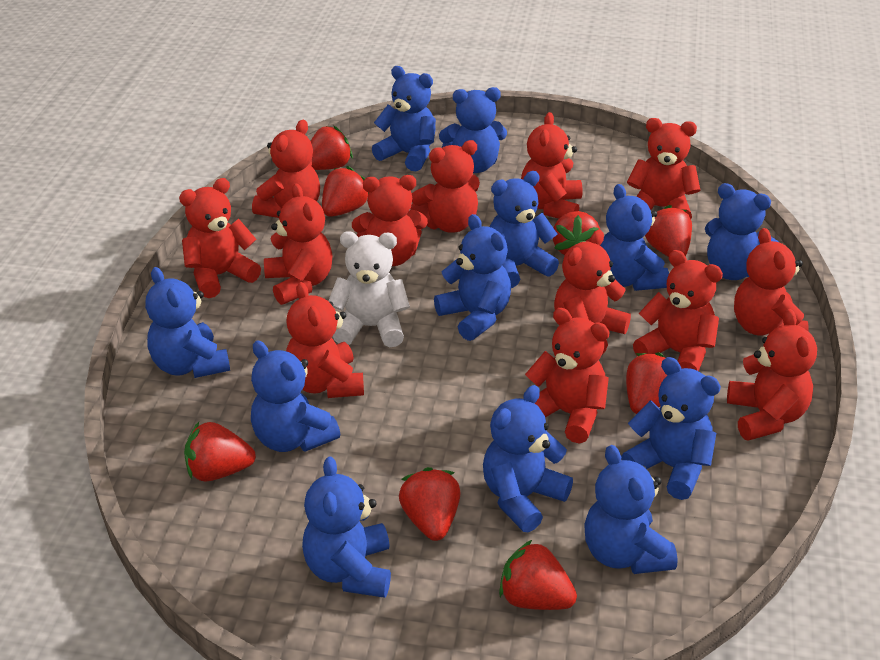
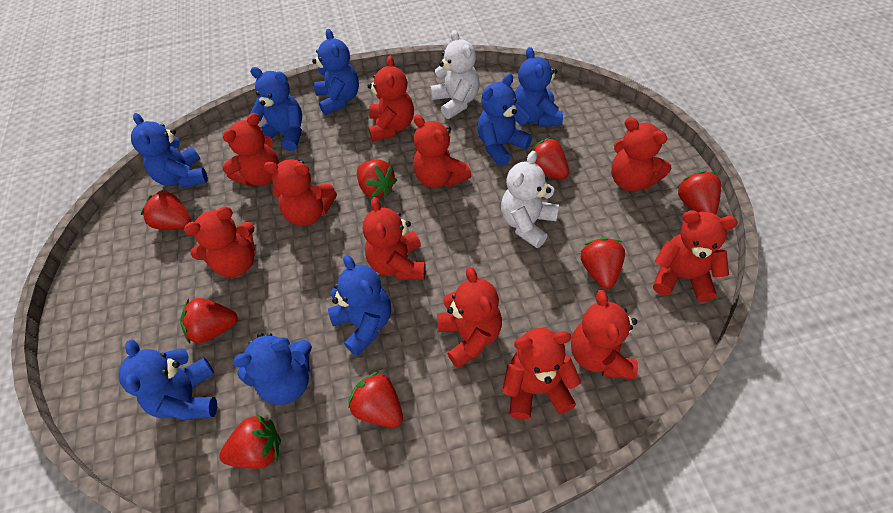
blue teddy bear: [145,267,230,378] [251,341,340,452] [302,456,391,598] [372,66,436,172] [434,214,511,341] [439,87,507,173] [483,385,573,532] [489,171,559,288] [584,445,678,574] [600,184,669,291] [621,357,721,500] [705,183,779,280] = 12 -> [119,339,217,420] [131,113,208,188] [233,333,312,405] [250,67,302,151] [312,29,359,115] [328,255,391,356] [477,74,532,166] [515,47,563,127] = 8
red teddy bear: [179,178,261,298] [252,120,320,218] [264,183,333,305] [286,282,364,398] [352,175,428,266] [410,140,480,233] [521,112,582,219] [525,308,610,444] [554,230,631,355] [627,118,700,219] [633,250,723,371] [727,309,817,441] [734,228,809,335] = 13 -> [184,207,255,277] [222,113,279,186] [264,159,337,226] [363,197,426,280] [368,56,414,142] [413,114,472,188] [437,267,502,368] [502,328,581,420] [571,290,638,379] [611,117,671,191] [653,210,737,302] = 11
white teddy bear: [329,231,410,347] = 1 -> [430,30,480,119] [501,151,559,248] = 2

